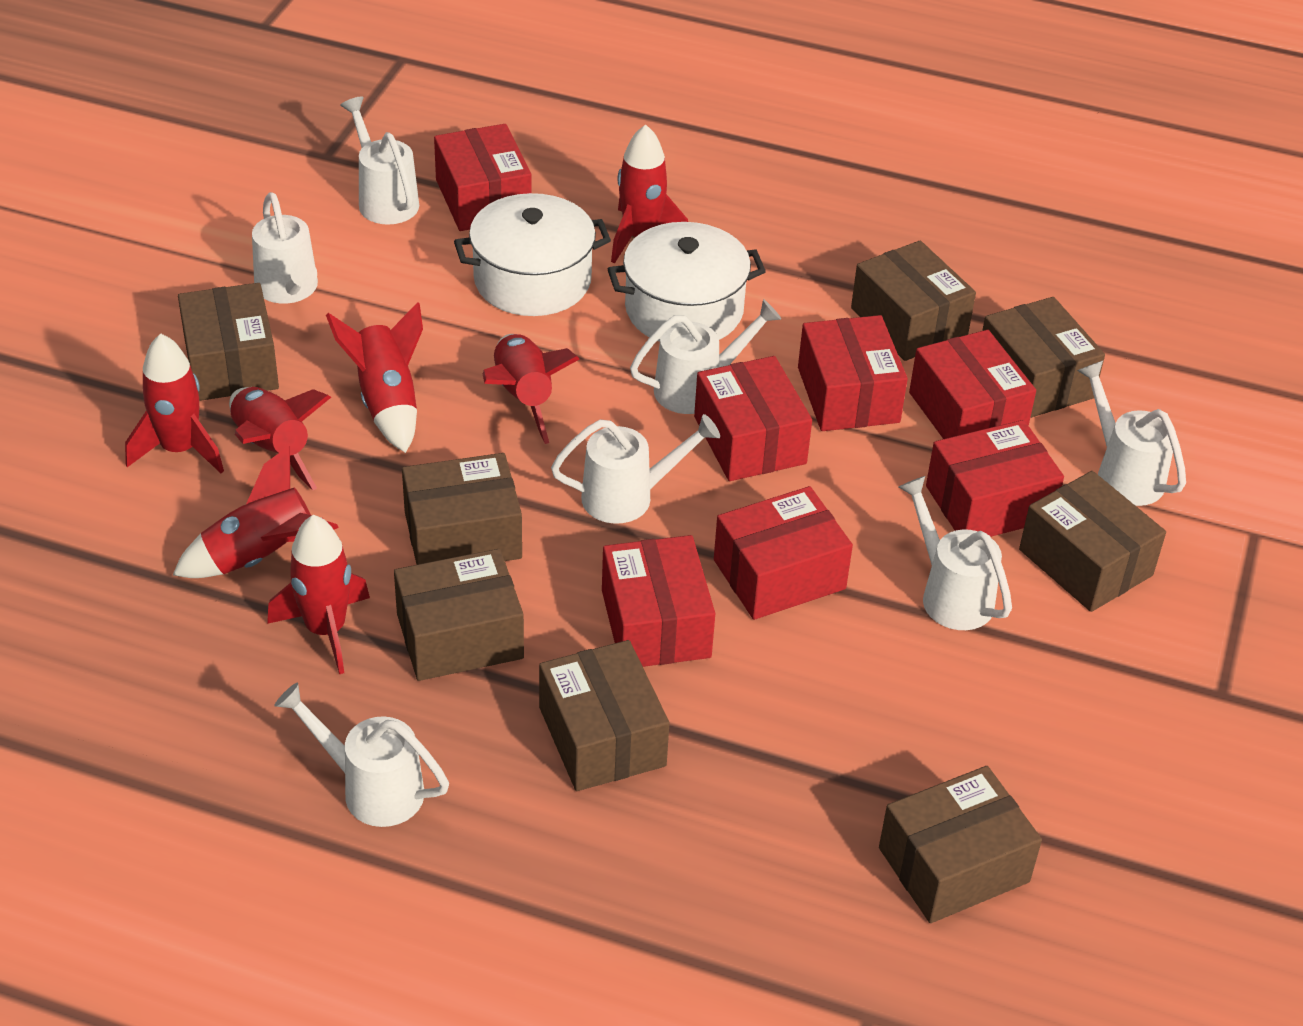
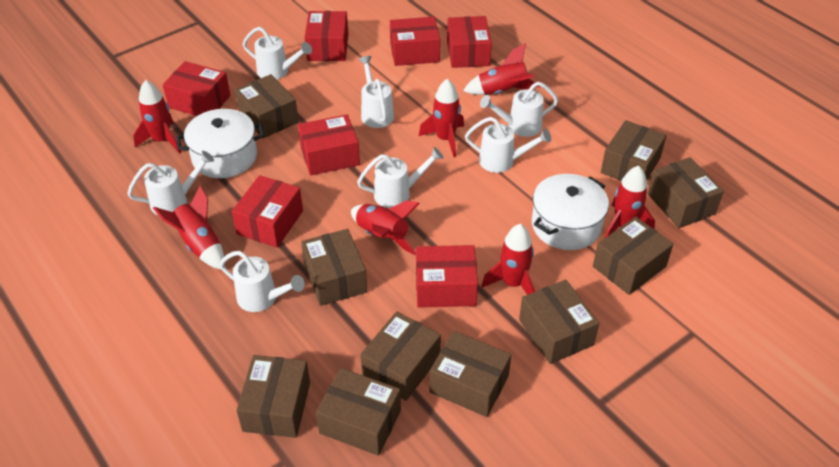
brown box: [178,283,279,401] [394,549,524,681] [402,453,522,565] [539,640,669,791] [851,241,976,361] [879,766,1042,923] [982,297,1105,418] [1019,471,1166,612] = 8 -> [235,74,299,139] [236,355,310,438] [301,229,367,306] [316,368,401,456] [361,311,441,401] [429,331,511,417] [519,280,599,364] [593,217,673,295] [601,120,666,181] [647,157,724,228] = 10

